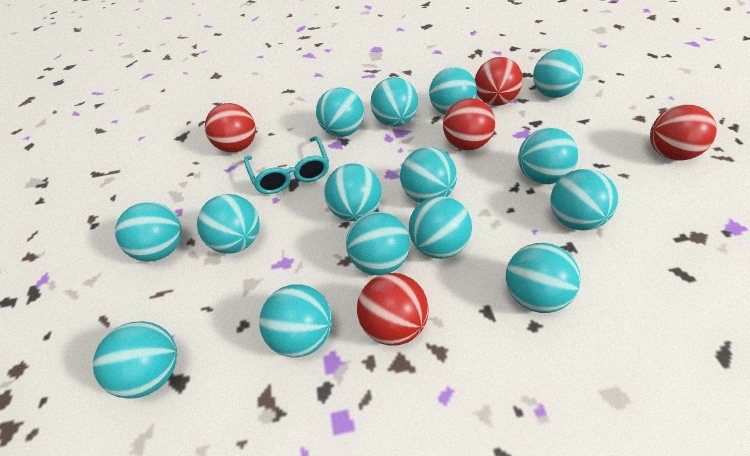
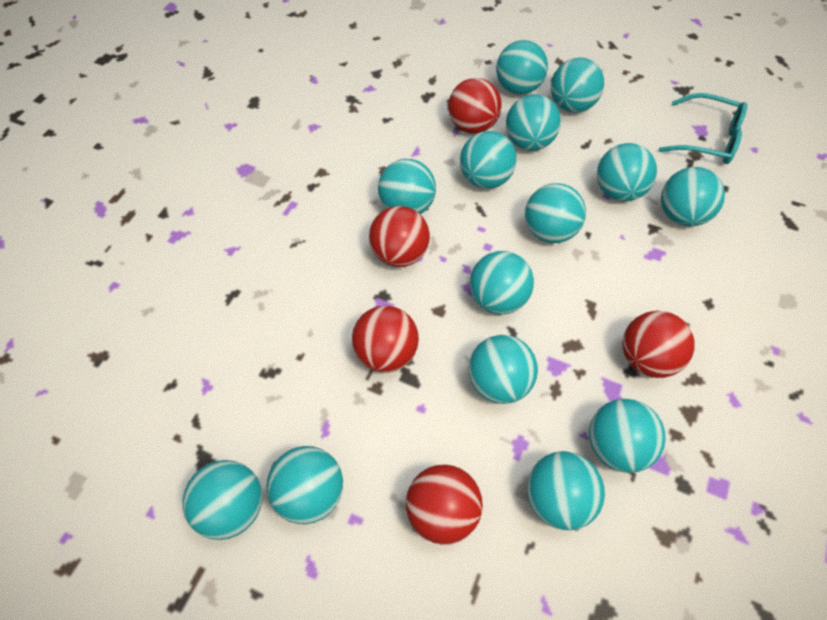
turquoise ball: [93,321,177,399] [115,202,182,262] [197,194,260,254] [259,284,332,358] [316,87,364,137] [324,164,382,221] [346,212,410,275] [370,77,418,127] [400,147,457,203] [409,196,472,259] [429,67,477,115] [506,243,581,313] [518,128,578,184] [533,49,583,98] [550,169,618,231] = 15 -> [183,460,262,540] [266,446,343,524] [378,159,436,214] [460,131,517,189] [469,335,538,404] [470,251,534,315] [496,40,548,95] [506,94,561,151] [525,183,586,243] [527,451,605,530] [551,57,604,113] [589,399,666,473] [597,143,657,201] [661,167,725,226] = 14

